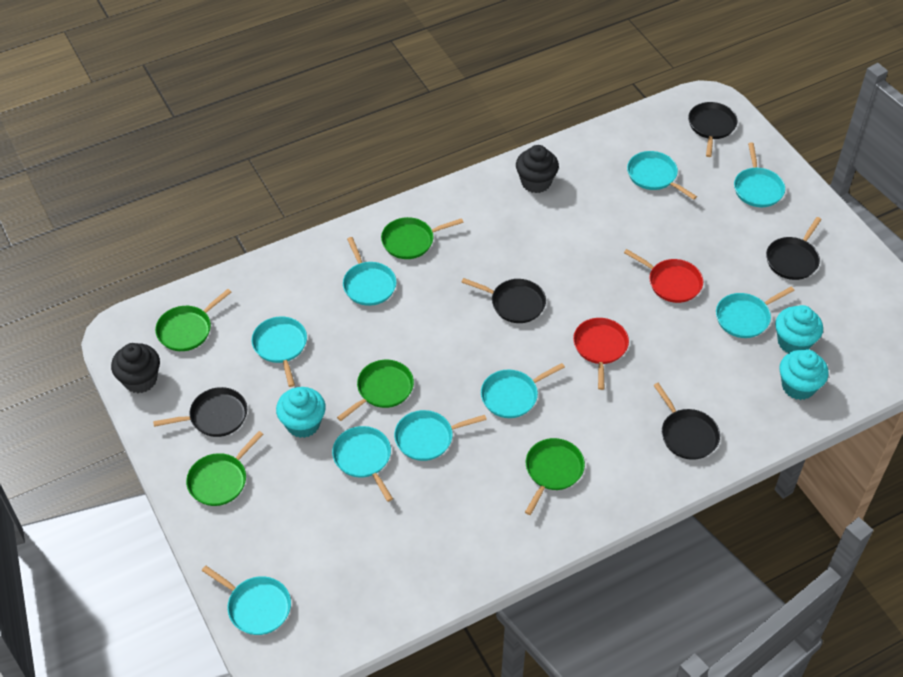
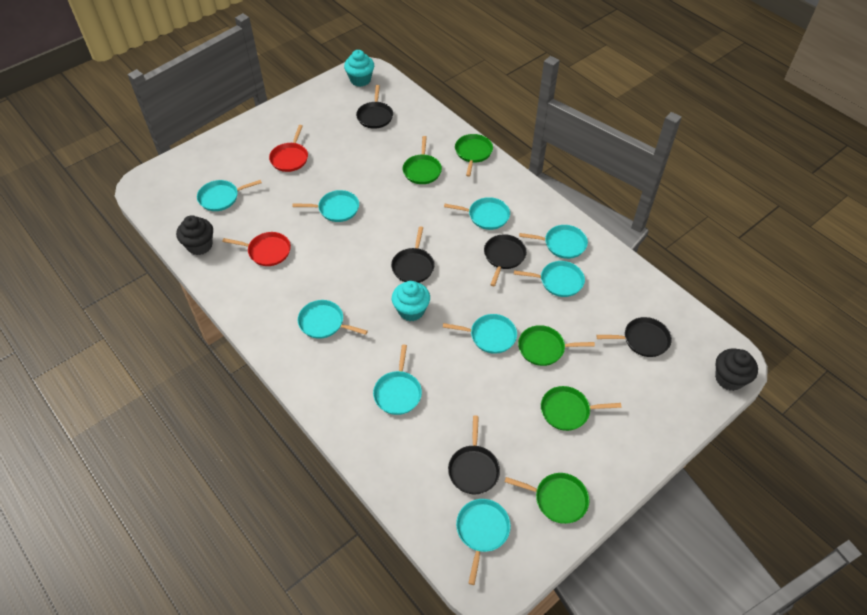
turquoise cupcake: [276,387,326,438] [775,305,823,353] [779,349,829,400] = 3 -> [344,50,374,87] [392,281,430,321] = 2

